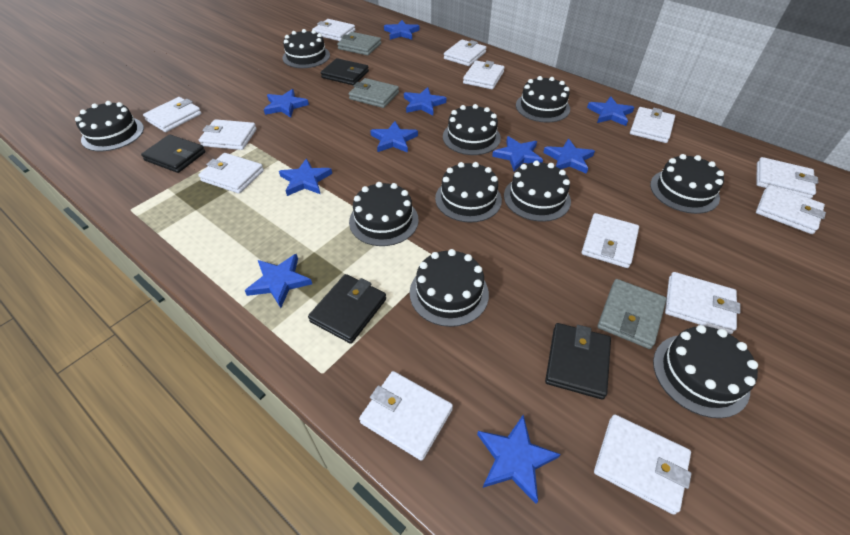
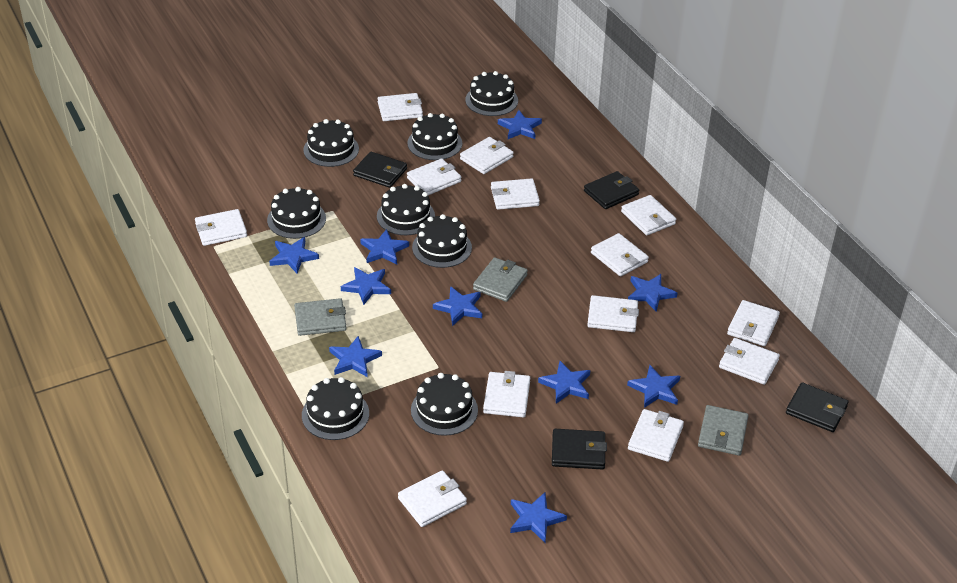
black cake: [75,101,144,151] [282,29,330,68] [349,182,419,246] [410,249,489,327] [435,162,502,222] [443,104,501,155] [504,161,571,222] [516,76,570,123] [650,154,724,214] [653,325,758,418] = 10 -> [267,187,326,239] [302,377,369,440] [303,119,359,167] [377,184,435,235] [407,113,462,160] [411,373,478,436] [412,214,472,268] [465,71,518,116] = 8

